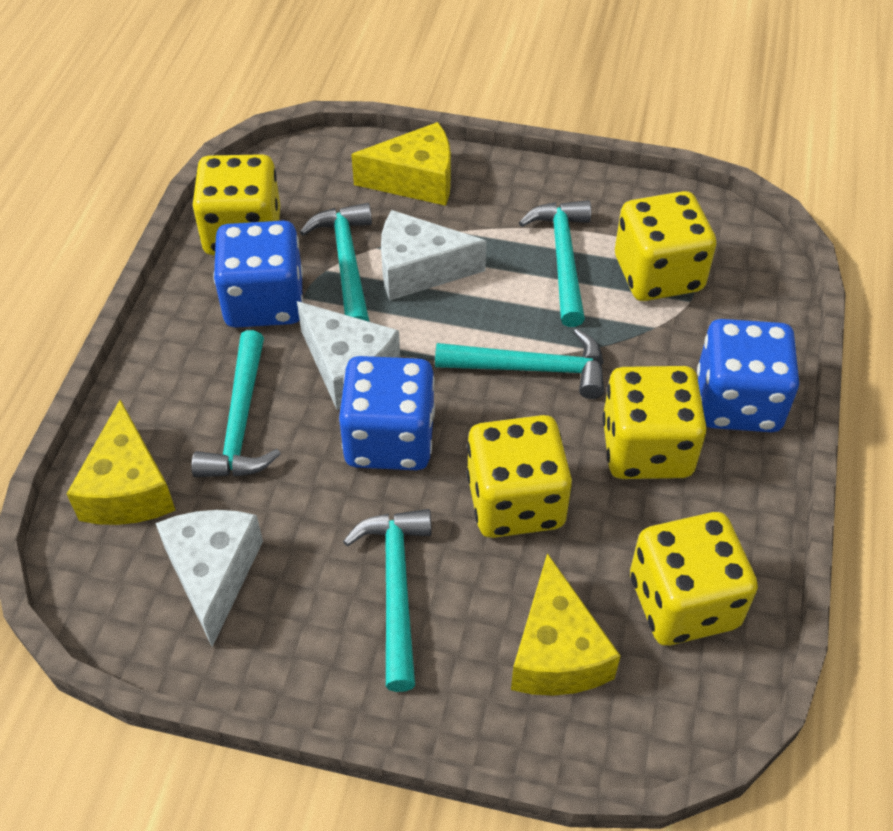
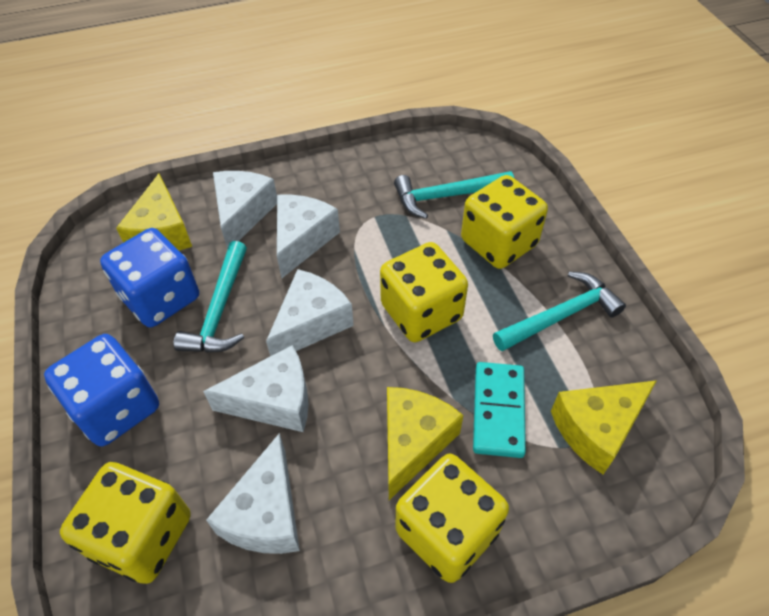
blue dice: [213,221,304,328] [339,356,435,470] [697,319,799,432] = 3 -> [44,334,159,446] [100,228,199,327] = 2
turquoise domino: none = 0 -> [473,362,526,458] = 1
turquoise hammer: [191,330,281,477] [300,203,372,322] [343,509,432,692] [435,328,604,399] [519,200,591,327] = 5 -> [174,241,247,352] [394,171,514,219] [493,272,626,351] = 3
white cheese: [155,510,263,647] [297,301,400,410] [381,210,486,301] = 3 -> [203,345,309,432] [206,433,300,554] [213,171,277,249] [266,269,354,356] [277,195,340,278] = 5
yellow dice: [192,154,280,255] [467,415,572,538] [602,366,707,479] [615,191,717,301] [630,512,758,646] = 5 -> [60,462,191,584] [380,242,468,342] [396,454,509,583] [461,175,548,269] = 4

